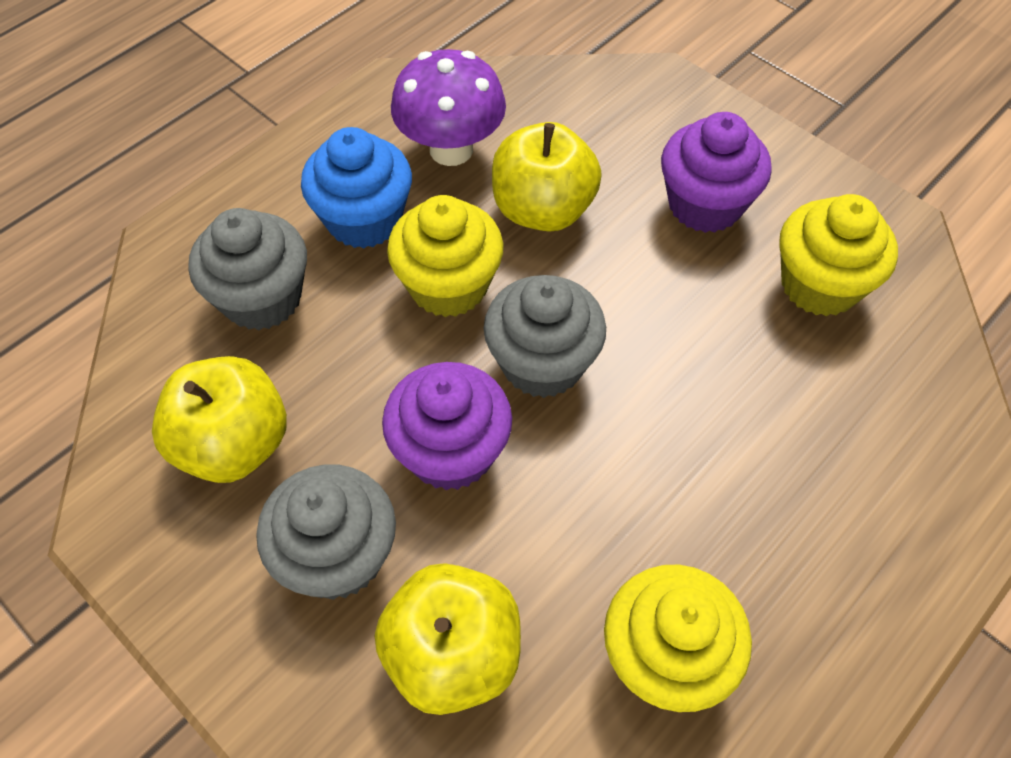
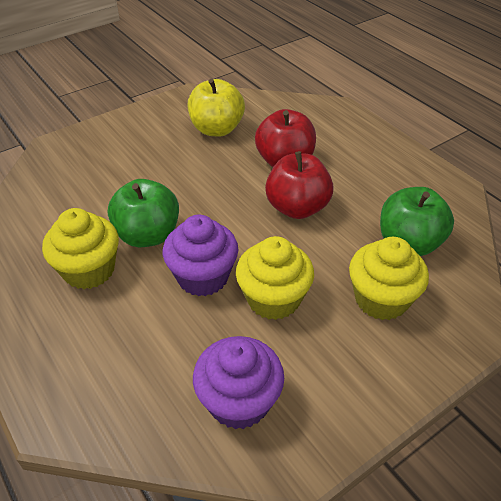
blue cupcake: [301,127,412,249] = 1 -> none = 0
green apple: none = 0 -> [108,179,179,247] [380,187,454,256] = 2
grey cupcake: [188,208,307,330] [256,464,396,600] [484,275,606,398] = 3 -> none = 0
purple mushroom: [391,49,506,166] = 1 -> none = 0
red apple: none = 0 -> [255,109,316,167] [265,151,334,219] = 2
yellow apple: [152,356,287,483] [375,563,521,715] [492,122,602,232] = 3 -> [188,79,245,136] = 1

